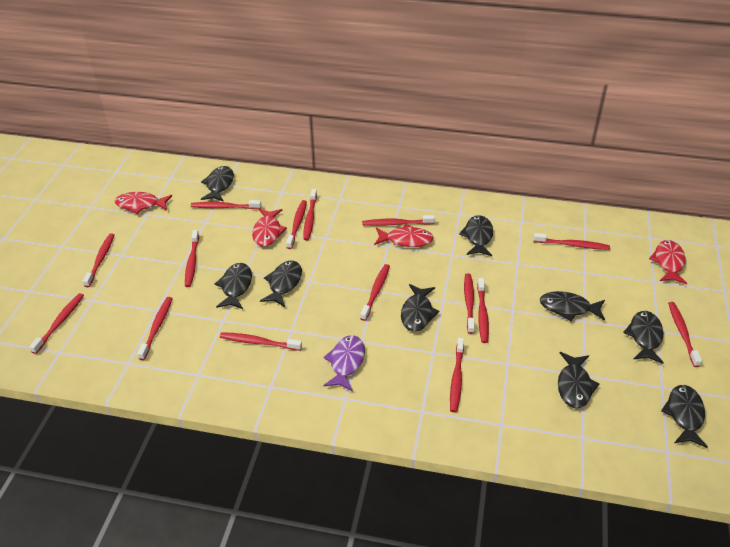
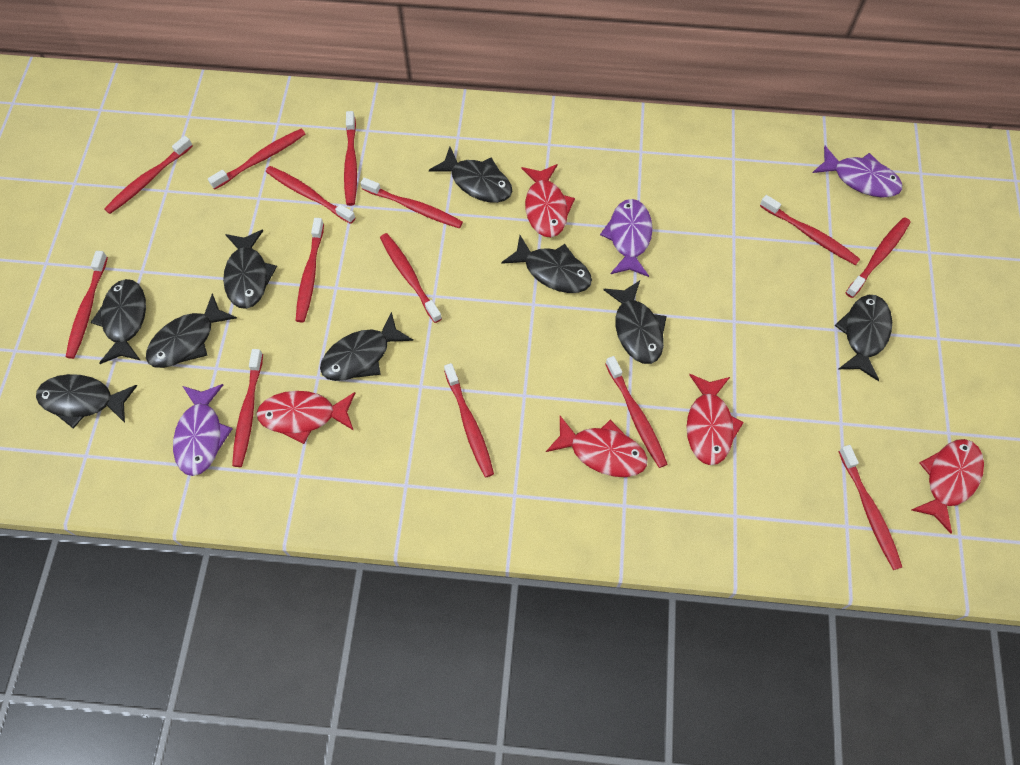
purple fish: [323,335,365,392] = 1 -> [173,384,233,476] [600,199,653,277] [812,146,902,198] = 3
red fish: [115,192,172,214] [252,209,287,247] [374,224,434,247] [649,240,687,284] = 4 -> [257,391,355,444] [522,164,575,237] [546,416,648,477] [687,374,744,465] [911,439,984,533] = 5
red toothbrush: [29,293,84,354] [83,233,115,287] [137,297,173,360] [185,230,199,287] [191,200,261,209] [220,332,302,351] [286,200,307,249] [303,189,317,241] [360,264,390,321] [362,215,435,226] [450,338,464,413] [464,273,475,334] [477,278,489,343] [533,233,610,250] [668,302,702,367] = 15 -> [66,251,108,359] [104,136,193,214] [208,129,305,189] [232,349,263,467] [266,166,355,224] [296,218,324,322] [344,111,357,206] [361,178,463,228] [380,233,442,323] [444,363,494,477] [605,356,667,468] [760,195,860,265] [838,445,902,570] [846,217,911,298] = 14

